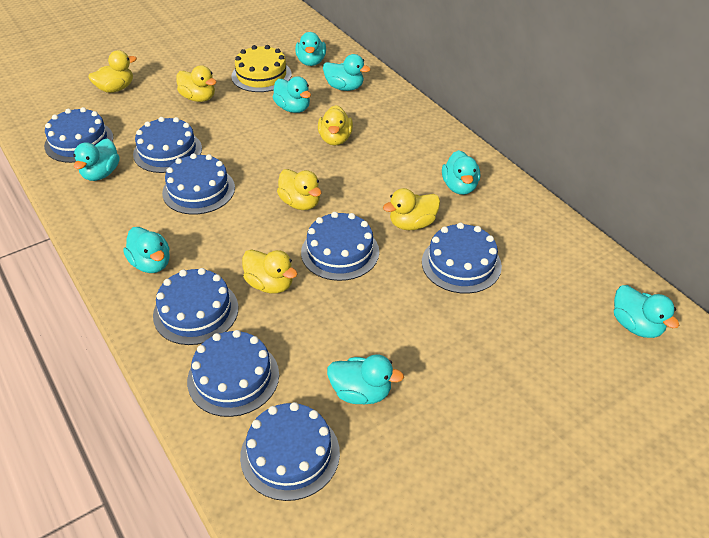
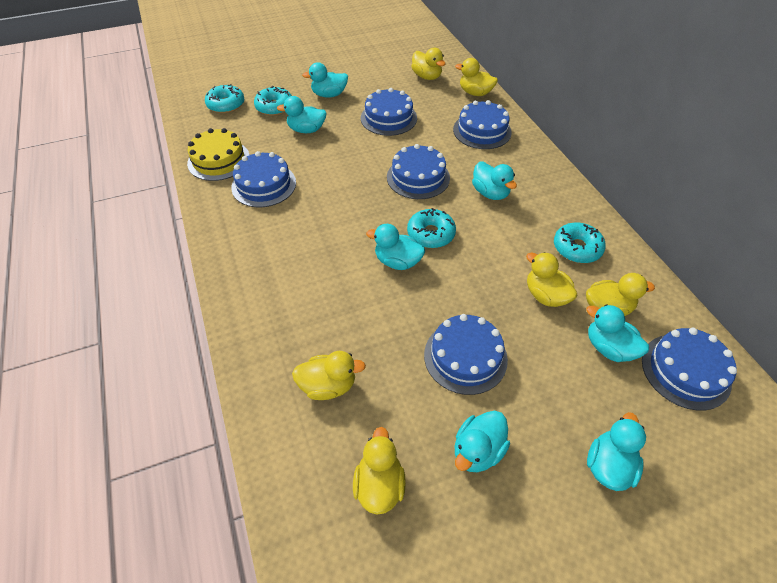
blue cake: [44,107,114,163] [133,117,202,173] [153,268,238,345] [162,153,235,215] [187,330,279,417] [240,402,340,501] [301,212,379,281] [422,223,502,294] = 8 -> [231,151,296,207] [361,88,417,136] [387,144,450,199] [424,314,508,395] [453,100,512,149] [642,328,737,410] = 6
turquoise donut: none = 0 -> [205,84,244,113] [254,86,292,116] [407,208,456,248] [554,223,606,263] = 4
turquoise duck: [73,138,120,181] [123,227,170,273] [273,76,311,113] [295,32,326,66] [323,54,371,91] [327,354,404,404] [442,150,480,195] [614,285,679,338] = 8 -> [277,96,327,133] [302,62,348,98] [366,224,425,270] [455,411,510,472] [472,162,517,200] [586,304,649,362] [587,412,646,491] = 7

